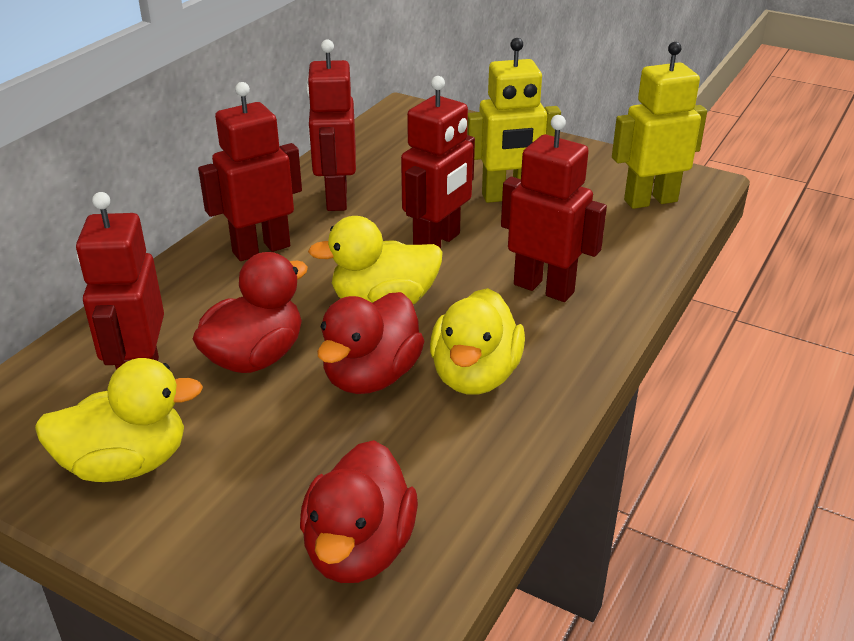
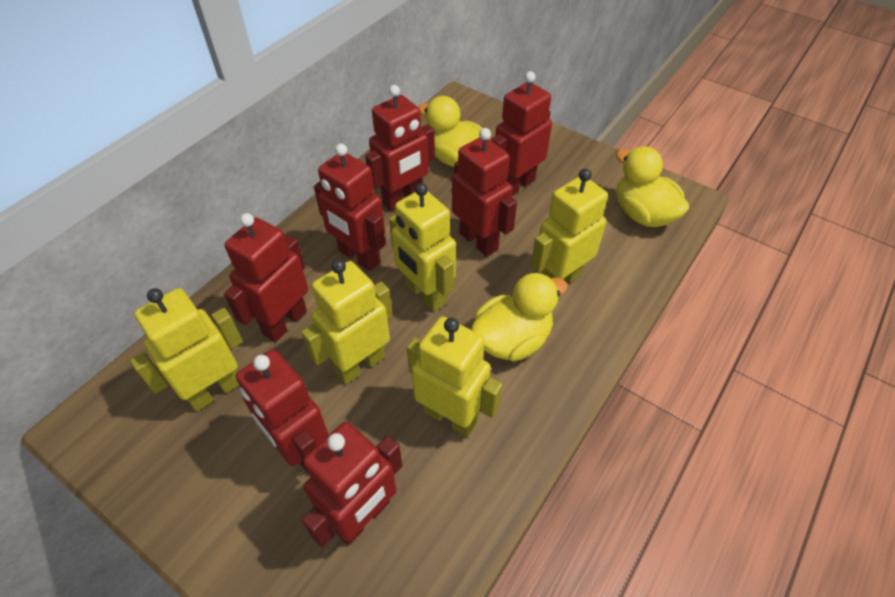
red duck: [193,252,308,373] [300,440,418,583] [317,292,424,394] = 3 -> none = 0
red robot: [76,192,164,369] [198,82,302,261] [306,39,356,211] [401,76,475,249] [501,115,607,302] = 5 -> [224,213,308,342] [236,350,329,473] [302,422,402,548] [314,144,385,271] [365,85,435,211] [452,128,517,257] [491,71,552,196] = 7
yellow robot: [467,38,561,203] [612,42,707,209] = 2 -> [130,288,243,411] [301,259,392,384] [389,183,456,312] [407,316,503,437] [531,169,608,282] = 5

